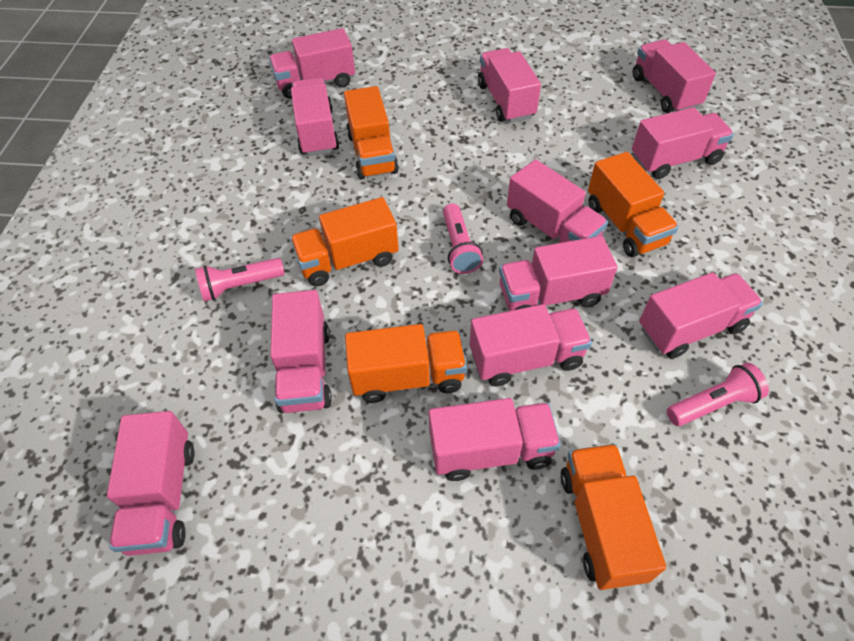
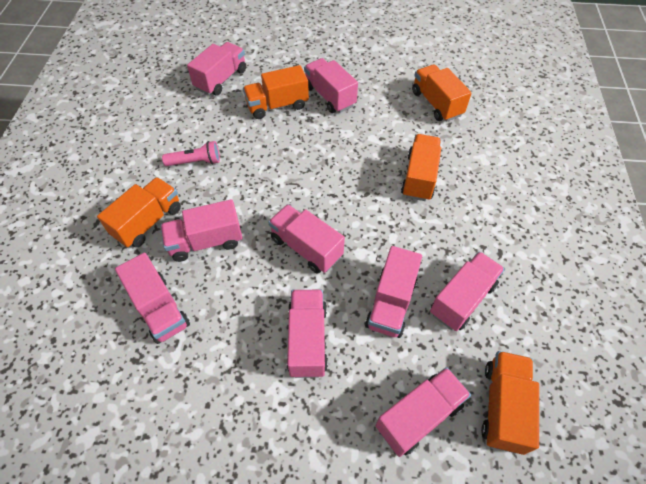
pink flashlight: [195,258,285,301] [443,203,483,274] [667,363,769,426] = 3 -> [162,141,220,166] = 1
pink truck: [107,411,195,556] [269,28,355,99] [270,290,332,413] [291,78,339,156] [429,398,561,481] [470,304,592,386] [478,48,541,123] [499,236,618,311] [507,159,608,243] [632,107,734,179] [633,39,716,113] [639,272,763,359] = 12 -> [115,253,190,344] [160,199,243,262] [187,42,246,96] [268,204,345,274] [287,290,328,378] [304,58,358,113] [365,246,422,338] [376,367,471,457] [430,252,505,331] = 9

